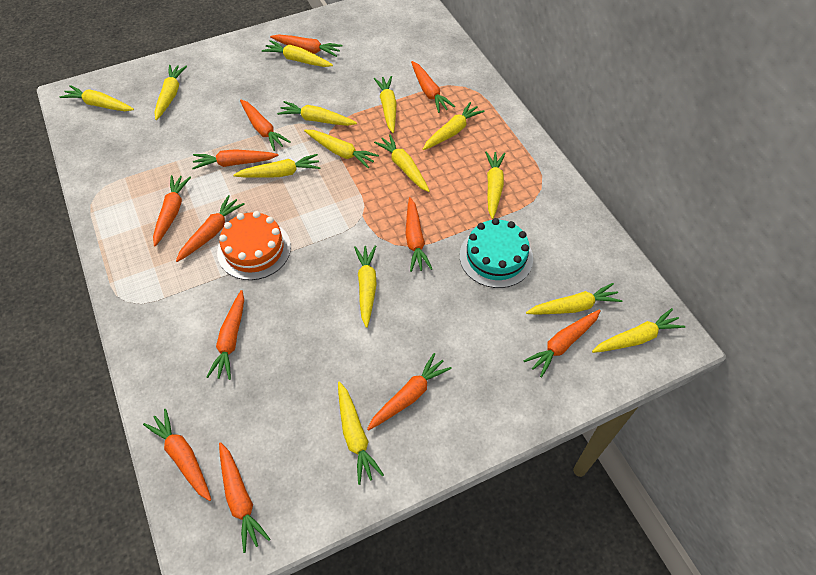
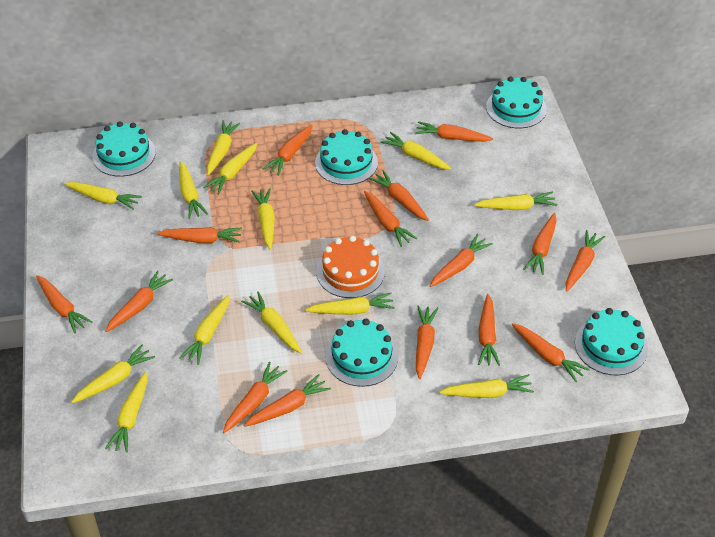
orange carrot: [143,409,211,501] [153,175,191,246] [176,195,245,262] [192,149,278,169] [206,290,244,380] [219,442,270,553] [240,100,291,151] [270,35,342,57] [367,353,452,431] [405,197,432,272] [411,61,455,113] [524,310,601,378] = 12 -> [36,275,93,333] [105,271,173,332] [157,227,242,243] [223,362,288,433] [244,374,331,427] [263,125,313,176] [364,191,417,247] [369,170,429,221] [415,121,493,142] [416,306,439,379] [430,234,493,287] [478,294,500,366] [512,323,590,382] [524,213,557,275] [566,230,605,292] = 15
turquoise cake: [460,218,533,288] = 1 -> [93,121,156,177] [315,129,378,185] [326,319,398,387] [486,76,547,128] [575,308,648,376] = 5
yellow carrot: [60,85,134,111] [154,65,187,120] [233,154,321,178] [262,40,333,67] [277,101,357,126] [304,130,379,169] [338,382,384,485] [354,245,377,328] [374,76,397,133] [374,134,430,192] [423,102,485,150] [485,151,506,219] [526,283,622,315] [592,308,685,353] = 14 -> [64,182,142,210] [72,344,155,403] [105,372,147,453] [179,161,208,219] [179,295,229,365] [203,143,257,195] [207,120,240,175] [241,291,302,353] [252,188,275,250] [305,293,395,315] [380,132,451,170] [439,374,534,398] [474,192,557,210] = 13

